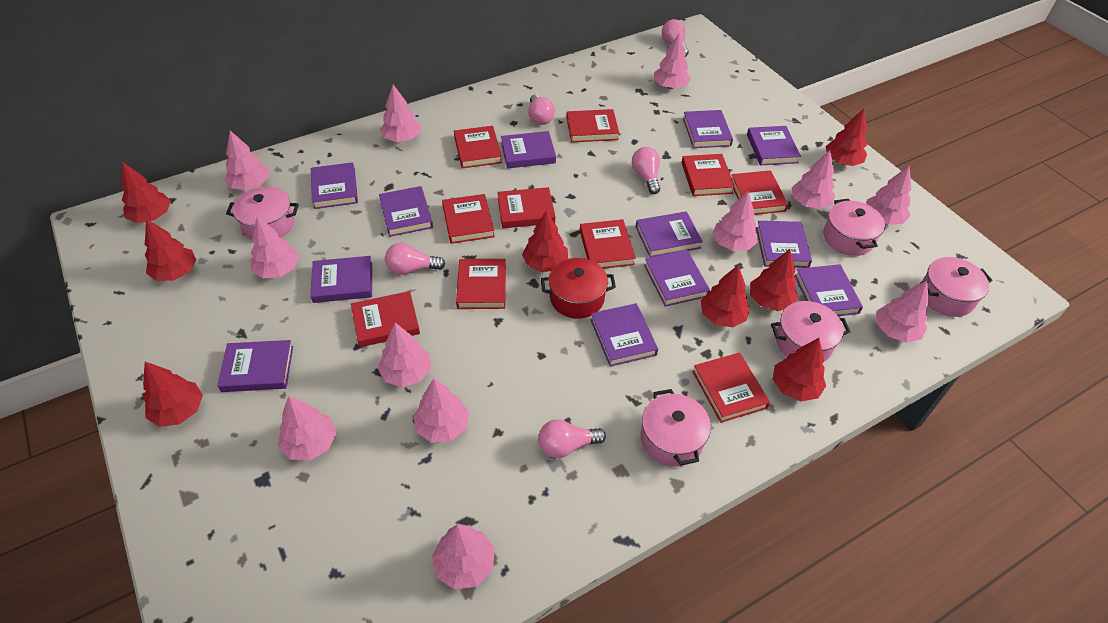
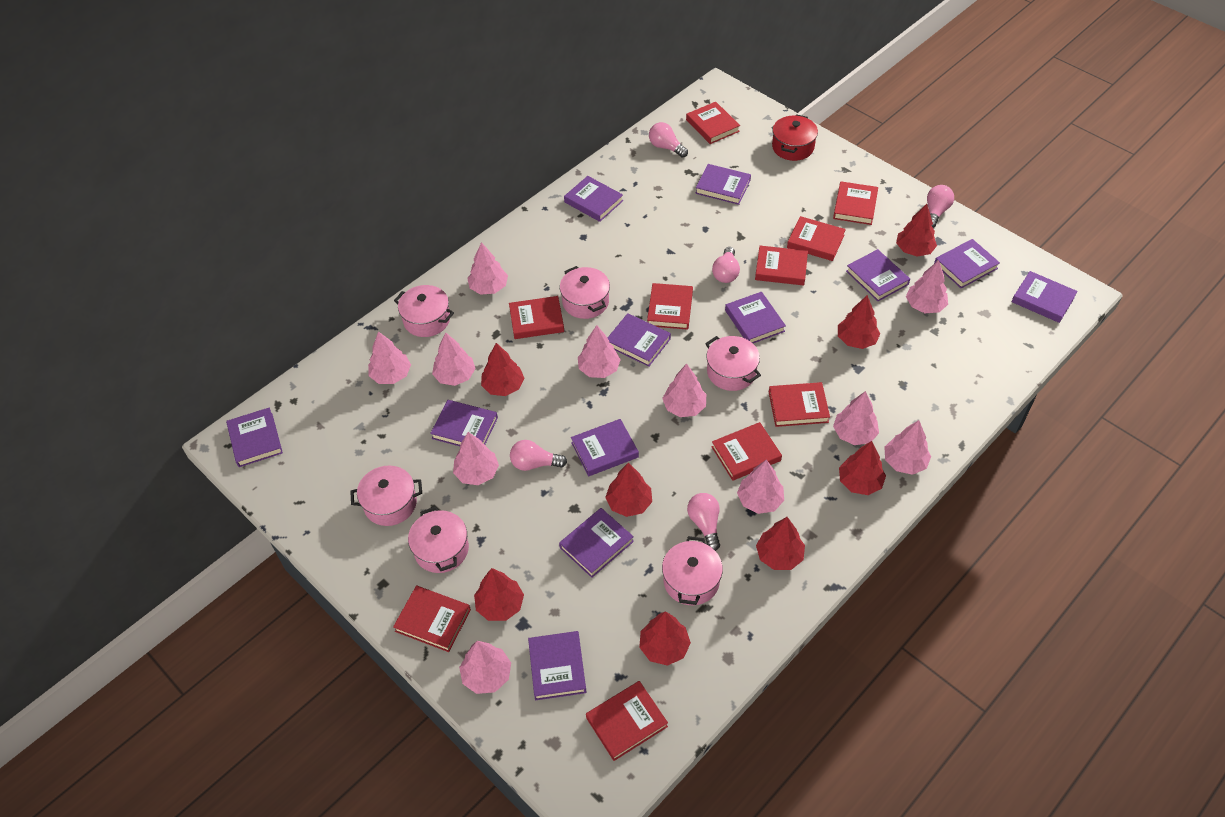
pink pot: [226,187,299,240] [641,389,711,467] [771,301,850,361] [823,199,885,256] [920,257,992,317] = 5 -> [350,466,422,526] [394,285,454,337] [408,506,469,573] [560,266,610,319] [662,536,723,605] [705,336,761,391] = 6
pink tree: [225,131,269,190] [251,216,299,278] [278,396,336,461] [378,323,431,387] [380,85,420,142] [413,378,469,443] [432,524,495,589] [654,34,691,89] [712,191,758,251] [792,150,835,209] [866,165,911,225] [877,280,929,343] = 12 -> [368,331,411,384] [432,332,476,386] [453,432,499,485] [459,641,511,694] [467,242,508,295] [578,325,621,378] [662,364,706,417] [737,460,784,514] [833,391,879,445] [885,420,931,475] [906,260,948,313] = 11

